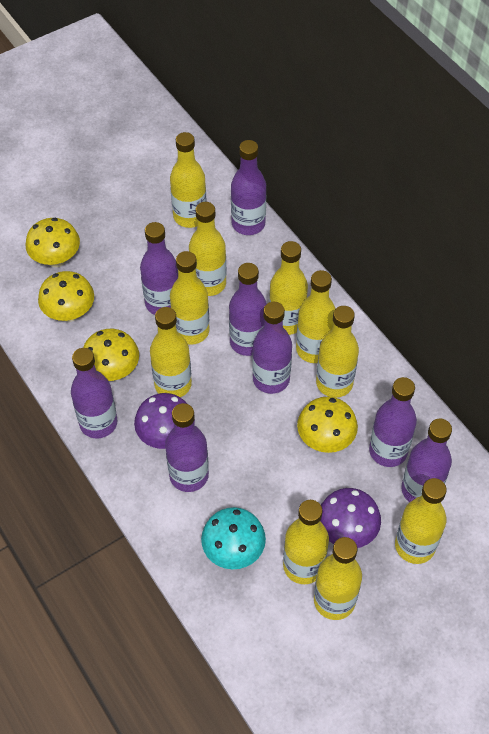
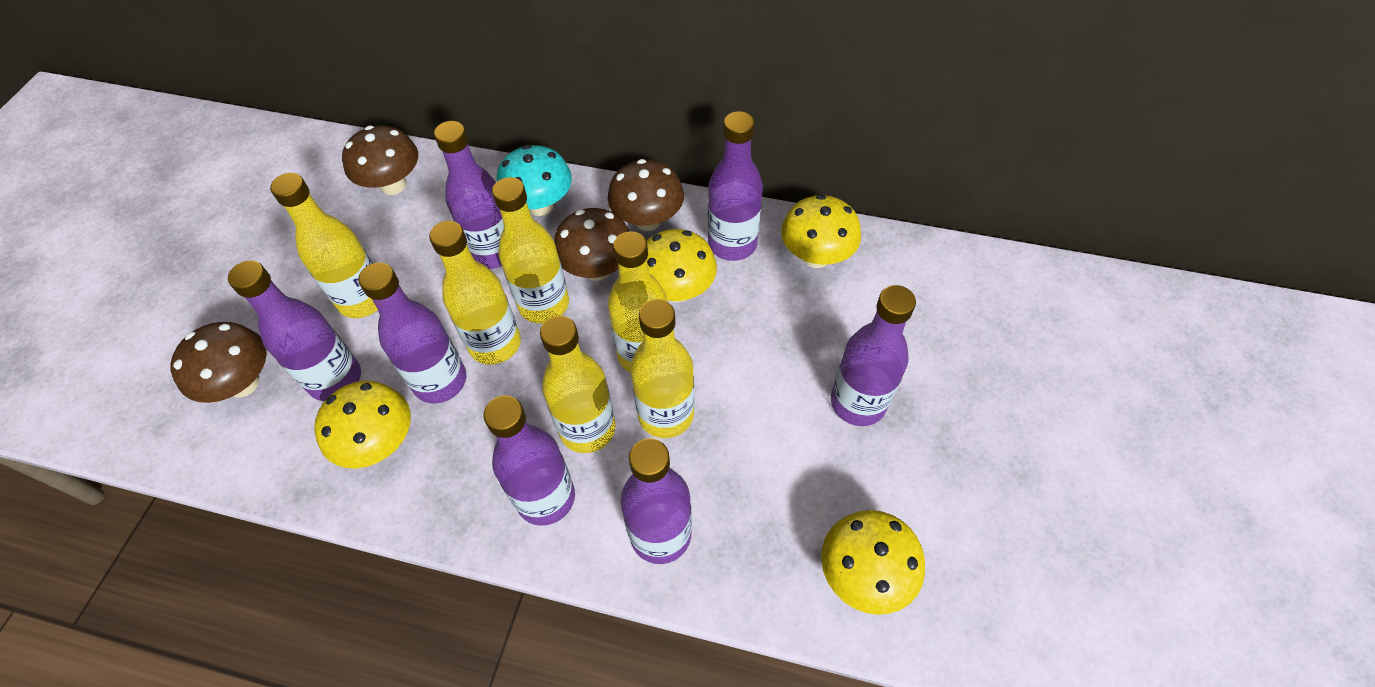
brown mushroom: none = 0 -> [170,322,267,403] [342,125,418,195] [554,208,630,281] [608,159,684,231] = 4
purple bottle: [71,348,118,438] [140,222,178,315] [165,403,209,492] [229,263,267,356] [231,140,266,235] [252,302,292,394] [369,377,417,467] [401,419,452,502] = 8 -> [228,260,361,401] [358,262,466,404] [434,121,504,269] [483,396,575,526] [621,438,692,564] [708,111,763,261] [831,285,916,426] = 7
purple mushroom: [134,393,195,449] [320,488,381,548] = 2 -> none = 0
yellow bottle: [150,307,192,397] [170,132,207,228] [170,251,210,345] [189,202,226,296] [269,241,308,335] [283,500,329,584] [296,270,336,363] [314,537,362,620] [316,306,359,398] [395,478,447,564] = 10 -> [270,173,378,318] [429,221,521,365] [492,177,569,323] [540,316,616,453] [608,231,668,373] [630,299,694,438] = 6

